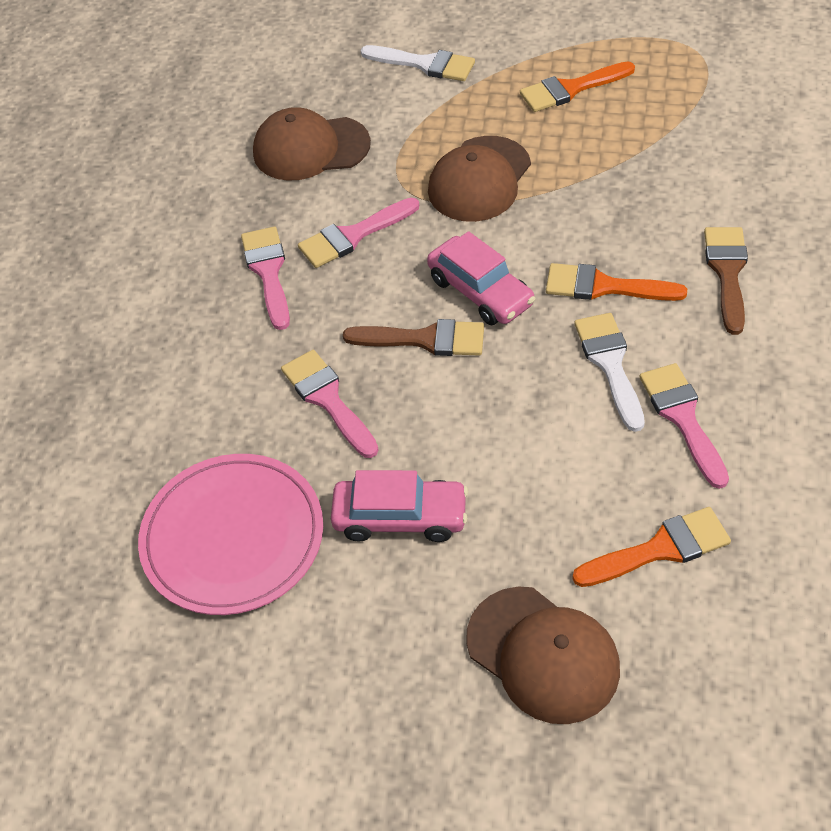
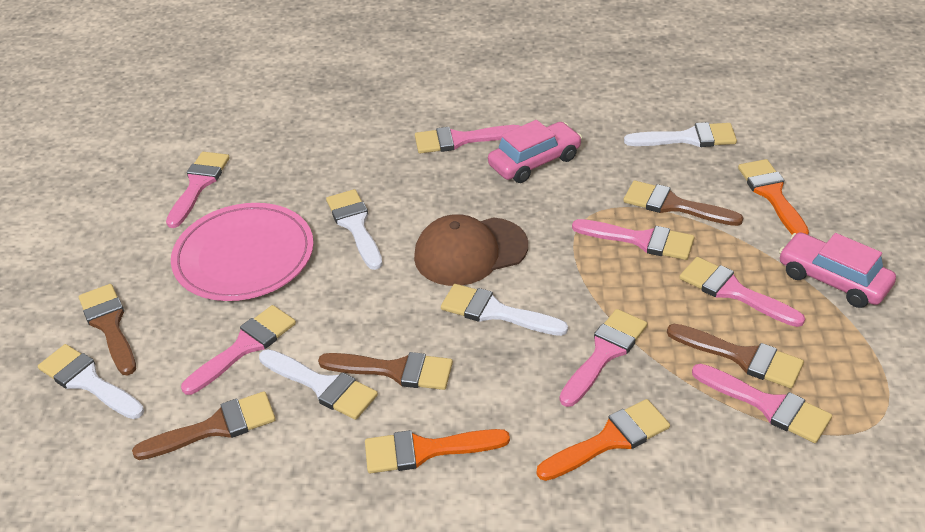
brown brush: [343,319,484,356] [704,227,748,335] = 2 -> [79,284,136,375] [132,391,276,460] [318,352,453,390] [623,180,743,226] [667,324,804,388] = 5
brown cap: [253,107,371,181] [428,136,531,222] [466,587,620,724] = 3 -> [414,214,528,286] = 1
pink brush: [241,227,290,330] [281,350,378,458] [298,198,419,268] [639,363,729,489] = 4 -> [166,152,230,228] [181,305,296,395] [415,125,520,153] [560,309,647,407] [572,219,694,260] [679,257,805,327] [692,364,832,443] = 7
white brush: [361,45,475,81] [574,313,645,432] = 2 -> [38,344,144,419] [259,349,378,420] [326,189,383,270] [441,284,568,336] [624,122,737,147] = 5

